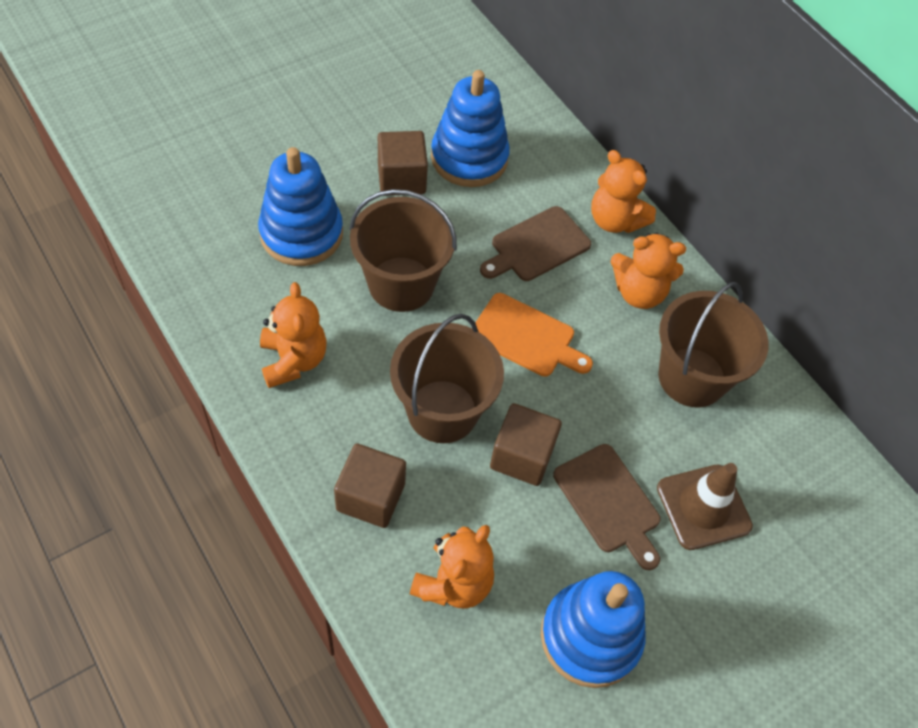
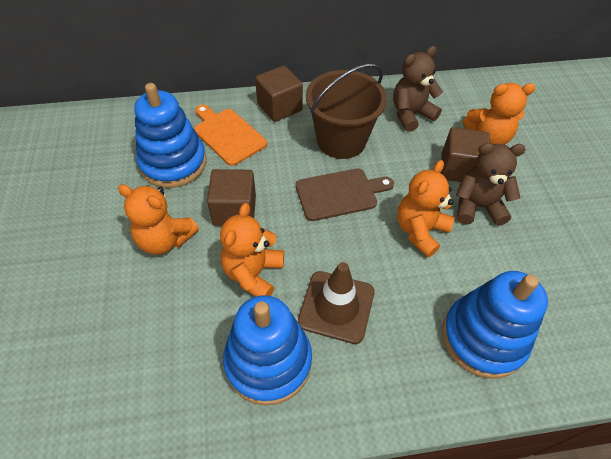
brown bucket: [349,189,457,312] [390,314,504,443] [658,282,769,407] = 3 -> [306,64,387,159] = 1
brown cutting board: [480,206,591,281] [553,444,661,570] = 2 -> [296,168,394,221] = 1
brown teddy bear: none = 0 -> [393,46,443,132] [456,143,526,226] = 2

